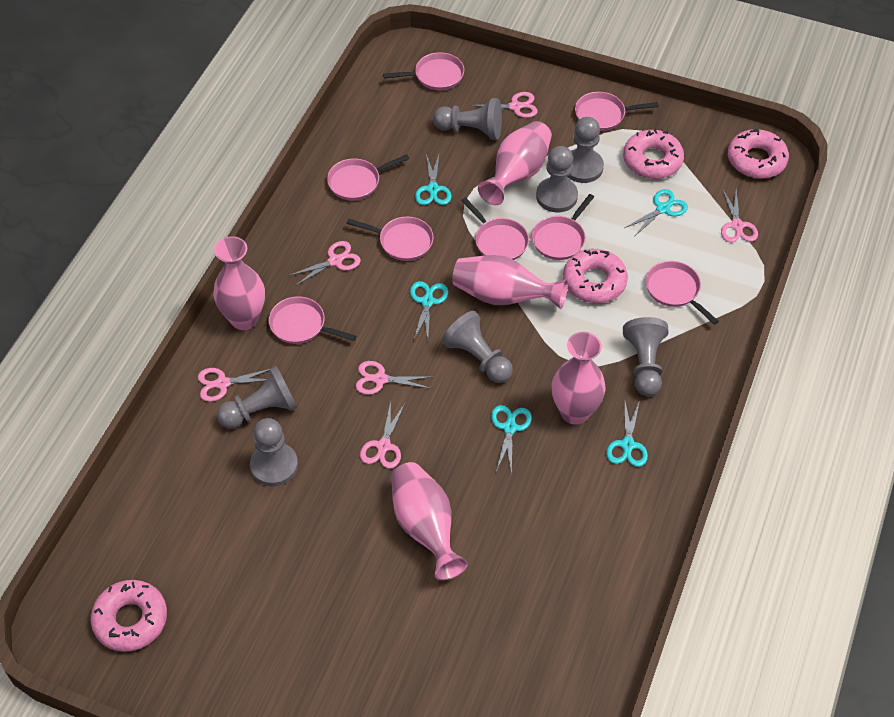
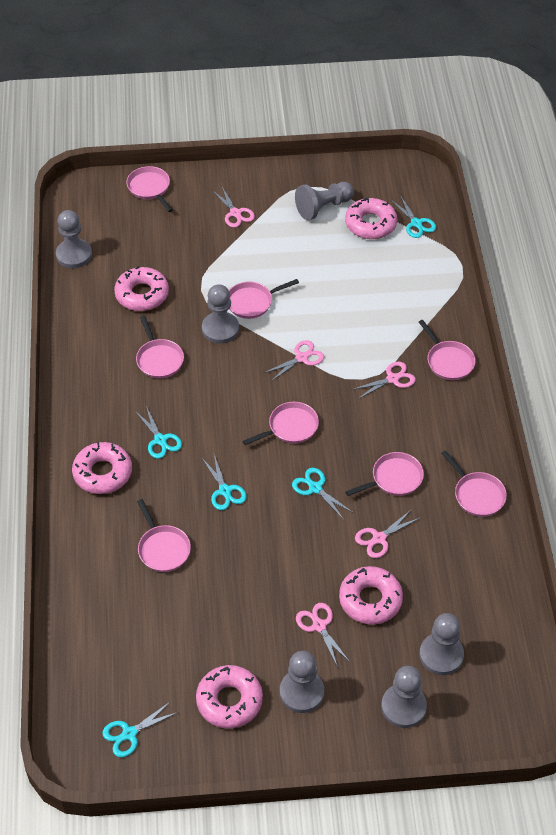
grey pawn: [217,366,297,429] [250,418,298,486] [433,98,502,140] [442,311,513,383] [536,146,578,212] [567,117,604,183] [623,317,669,396] = 7 -> [56,210,92,268] [202,284,239,344] [280,651,324,713] [295,182,354,220] [381,666,427,728] [419,613,464,675] = 6
pink donut: [90,580,167,652] [563,249,628,303] [623,129,684,179] [728,129,789,179] = 4 -> [72,442,132,494] [114,266,169,311] [196,665,263,729] [339,566,403,625] [345,198,397,239] = 5
pink scissors: [198,368,270,402] [288,241,361,286] [356,361,432,395] [360,401,405,469] [469,92,538,118] [721,189,758,243] = 6 -> [212,187,255,228] [264,340,324,382] [296,603,350,668] [351,362,416,399] [355,509,420,558] = 5
pink vase: [213,236,265,330] [391,462,468,580] [452,255,568,309] [478,121,552,205] [552,332,605,425] = 5 -> none = 0

